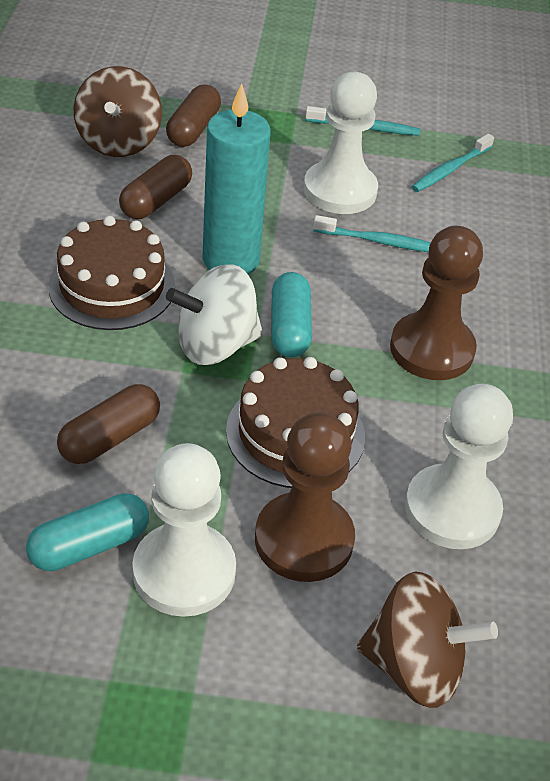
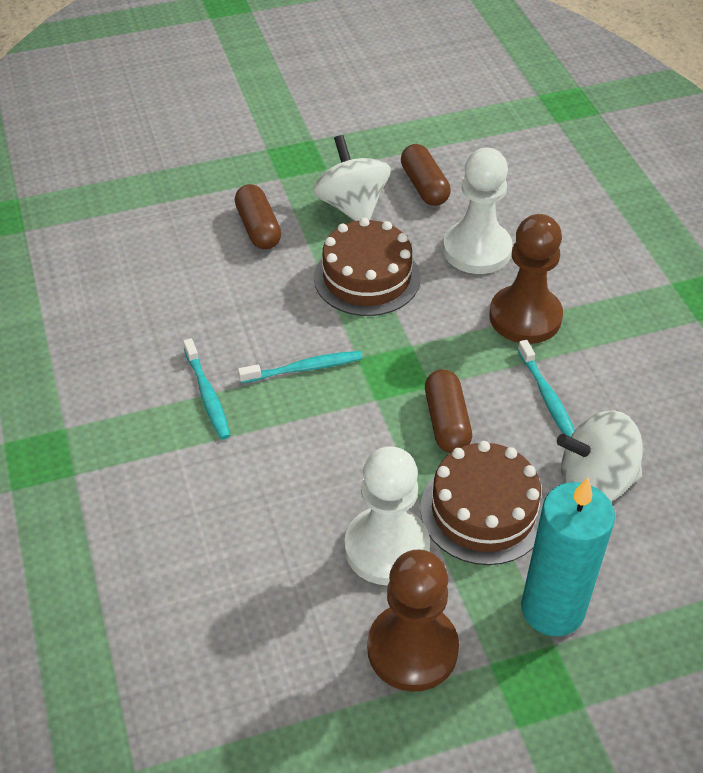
brown spinning top: [73,66,162,157] [357,571,498,708] = 2 -> none = 0
turquoise capsule: [26,493,149,571] [271,272,312,357] = 2 -> none = 0
white pawn: [132,443,236,617] [303,72,378,214] [405,384,513,549] = 3 -> [344,446,430,585] [443,148,513,274] = 2
white spinning top: [166,264,263,365] = 1 -> [313,135,391,221] [557,410,643,502] = 2

